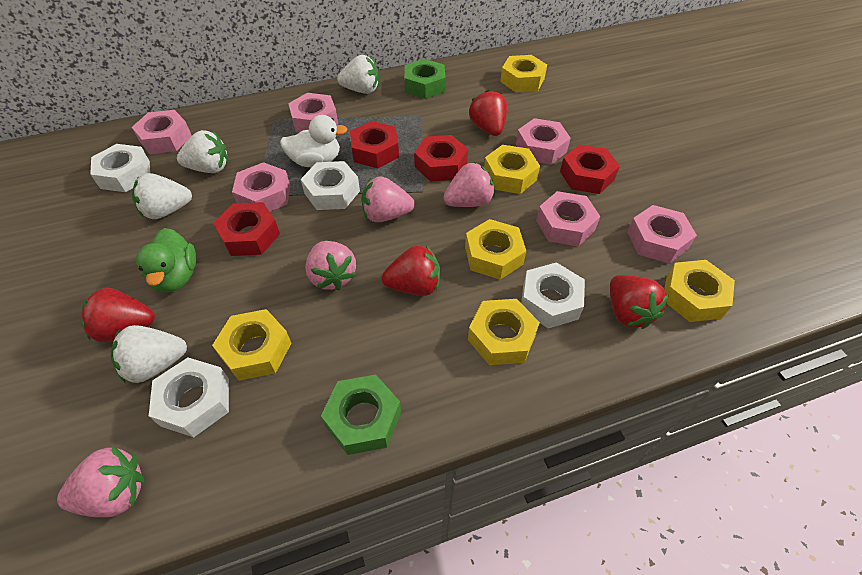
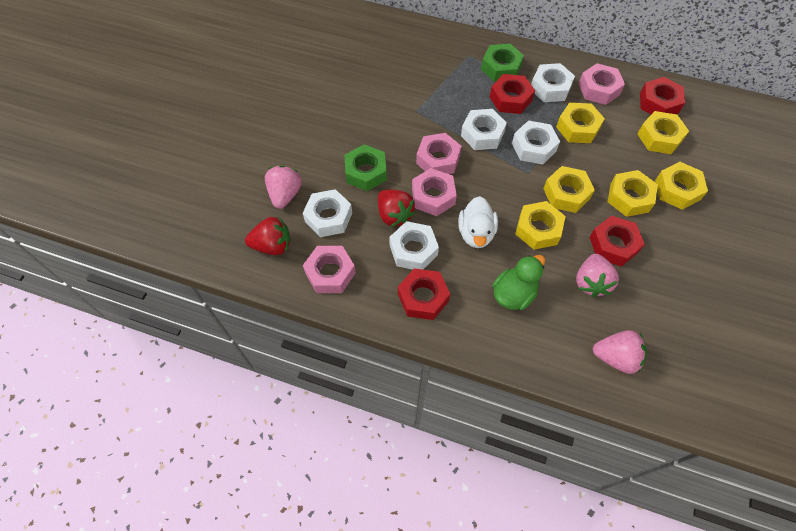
pink nut: [132,110,192,154] [232,162,290,212] [288,93,338,133] [516,118,571,165] [536,191,600,247] [627,205,697,264] = 6 -> [303,246,356,293] [412,168,457,216] [416,133,462,174] [579,63,625,105] = 4
pink strawberry: [57,447,145,517] [305,241,356,291] [361,176,415,222] [443,162,495,207] = 4 -> [265,166,302,209] [576,254,619,297] [593,330,647,374] = 3
red strawberry: [81,288,155,342] [382,245,440,296] [469,90,507,136] [610,275,669,329] = 4 -> [245,217,290,255] [378,190,416,227] = 2
white nut: [90,144,150,192] [149,358,229,437] [301,161,360,210] [521,262,585,329] = 4 -> [303,189,352,237] [389,221,439,270] [461,109,507,150] [512,120,560,164] [531,63,575,102] = 5
white strawberry: [111,325,187,383] [132,173,192,219] [177,130,228,173] [337,55,379,94] = 4 -> none = 0

